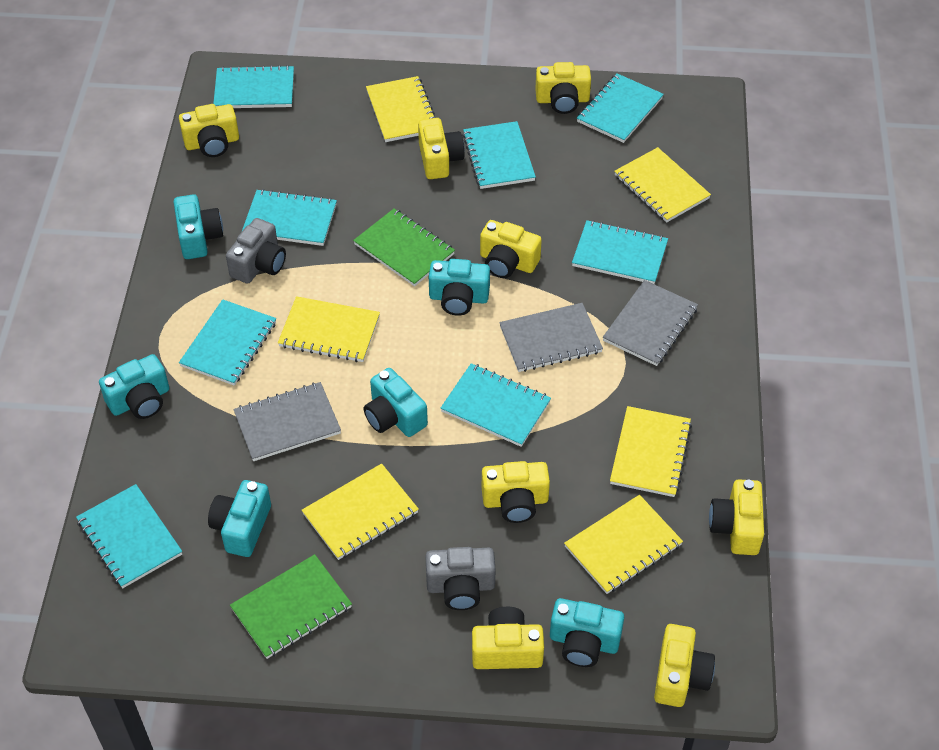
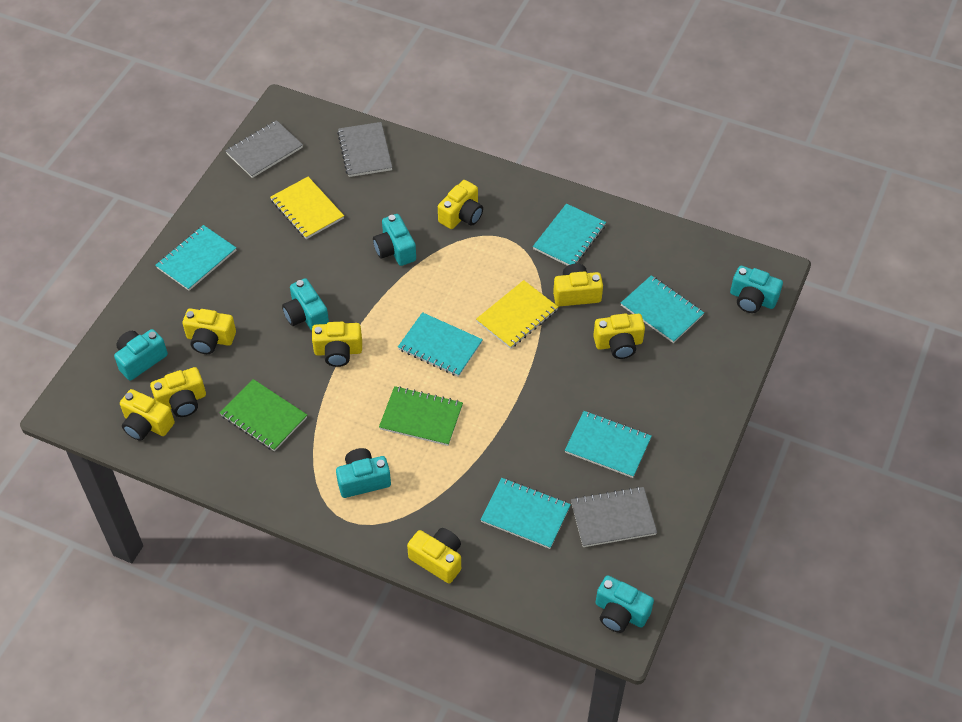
grey camera: [226,218,286,284] [425,547,496,610] = 2 -> none = 0
turquoise notebook: [76,484,182,589] [179,299,276,386] [213,65,294,108] [242,189,337,246] [441,363,551,447] [462,121,536,189] [572,220,668,284] [577,73,664,143] = 8 -> [155,225,236,291] [398,312,483,377] [480,478,571,549] [533,203,606,266] [565,411,652,478] [621,275,704,343] = 6
yellow notebook: [278,296,380,362] [302,464,419,560] [366,76,436,142] [564,495,683,594] [610,406,692,497] [614,147,711,223] = 6 -> [270,177,344,239] [476,280,558,349] = 2

